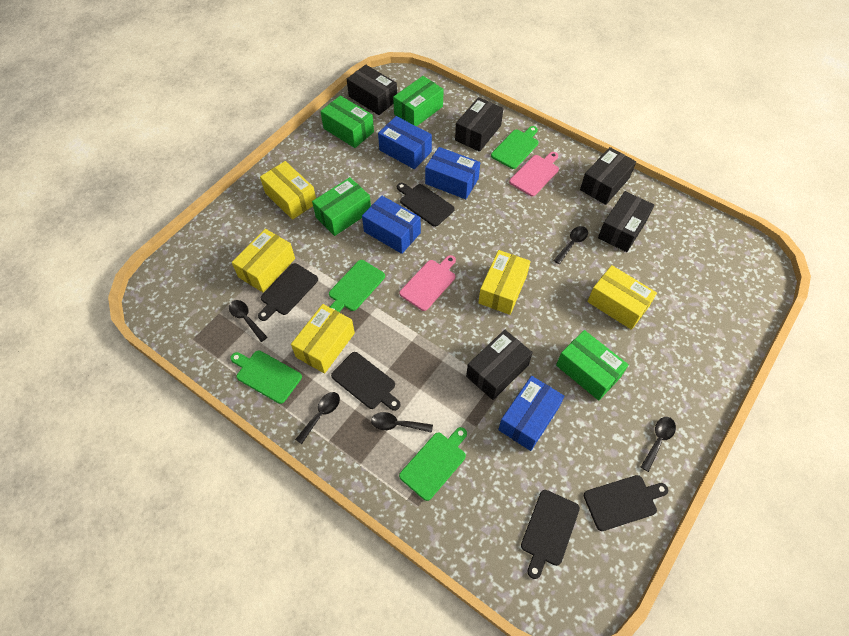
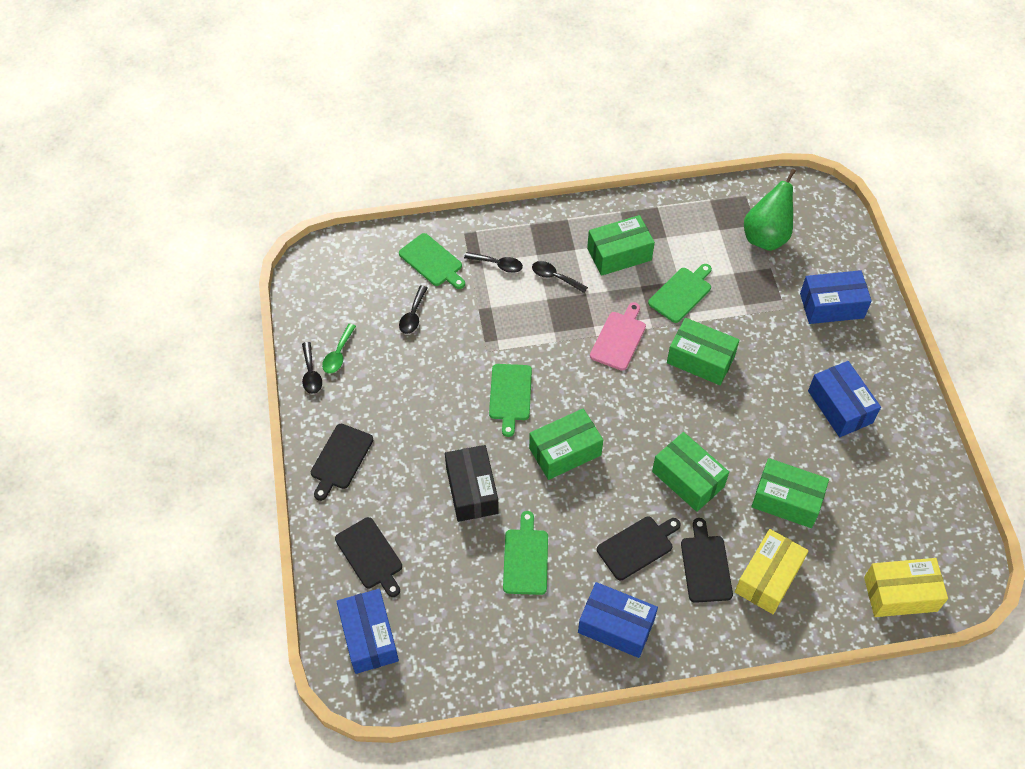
black box: [347,65,397,115] [455,97,504,152] [466,330,533,400] [580,147,636,205] [598,191,654,252] = 5 -> [445,445,499,522] = 1
black cutting board: [258,263,318,321] [331,352,401,411] [397,182,455,227] [521,490,580,579] [584,475,668,531] = 5 -> [311,424,373,501] [335,517,402,597] [597,516,681,580] [681,518,733,603] = 4
black spoon: [229,300,268,342] [295,392,340,444] [371,412,433,433] [553,226,588,264] [641,417,676,472] = 5 -> [302,342,322,394] [399,285,428,334] [464,252,523,273] [532,261,588,293] = 4
green box: [312,177,371,236] [320,96,374,148] [393,76,444,126] [556,330,629,401] = 4 -> [529,408,603,480] [587,215,655,276] [652,432,729,512] [667,318,739,385] [751,458,829,528] = 5
green pear: none = 0 -> [744,169,796,251] = 1
green spoon: none = 0 -> [322,324,356,374] = 1
pink cutting board: [399,255,456,311] [509,152,559,197] = 2 -> [590,302,646,371] = 1
yellow box: [232,229,295,293] [260,161,316,220] [291,304,355,374] [478,250,530,315] [587,265,657,330] = 5 -> [735,529,809,614] [864,558,948,617] = 2

